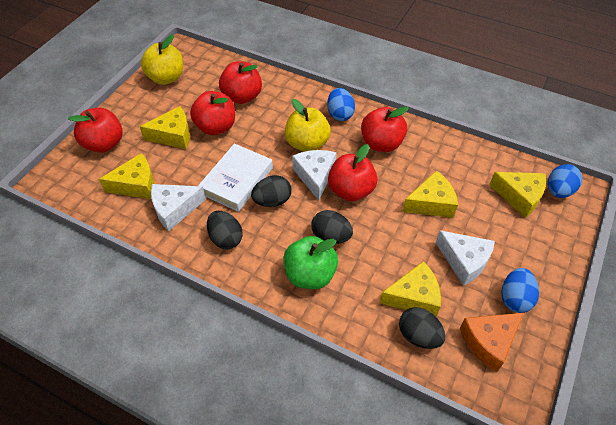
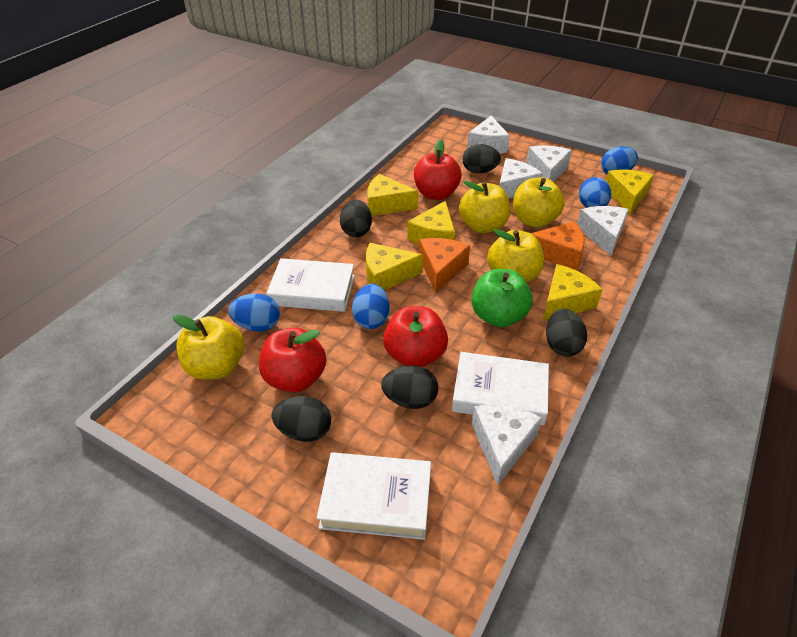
black egg: [207,211,243,249] [251,175,291,207] [311,210,353,244] [399,307,445,349] = 4 -> [271,396,331,442] [340,200,372,237] [381,366,438,409] [462,144,501,173] [546,308,587,357] = 5
blue egg: [327,88,355,121] [502,268,539,313] [548,164,583,198] = 3 -> [228,293,280,332] [352,284,390,329] [579,177,611,208] [601,146,638,174] = 4
orange cheese: [460,313,523,372] = 1 -> [419,238,470,292] [530,222,585,270] = 2
red apple: [68,108,123,153] [190,91,235,135] [219,61,262,104] [328,144,378,201] [361,106,409,152] = 5 -> [259,327,326,392] [383,306,448,367] [414,139,462,200] = 3
white book: [198,143,273,212] = 1 -> [266,258,355,312] [317,452,431,540] [452,352,549,425] = 3
white cheese: [151,184,206,231] [292,150,337,200] [436,230,495,286] = 3 -> [467,116,510,153] [472,404,542,486] [499,158,543,199] [526,145,572,182] [577,206,629,256] = 5
yellow apple: [141,35,183,85] [285,99,331,152] = 2 -> [173,314,244,380] [459,181,510,233] [487,229,544,283] [513,178,565,228] = 4

